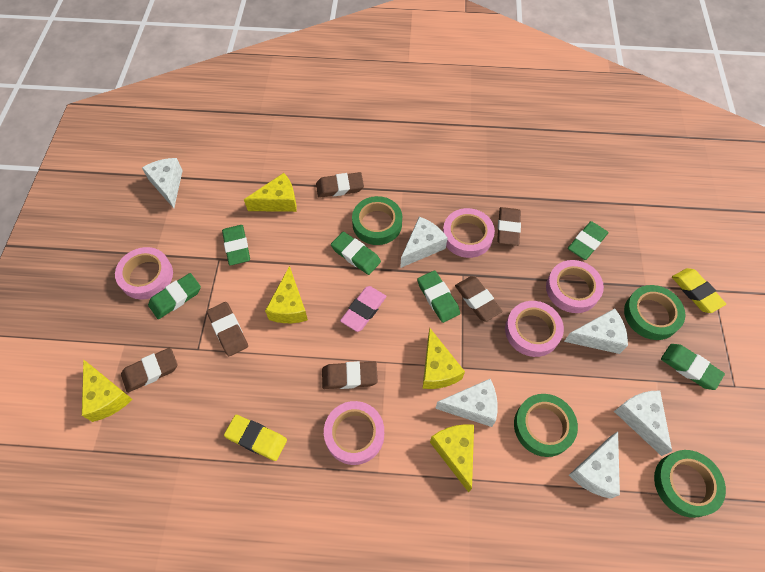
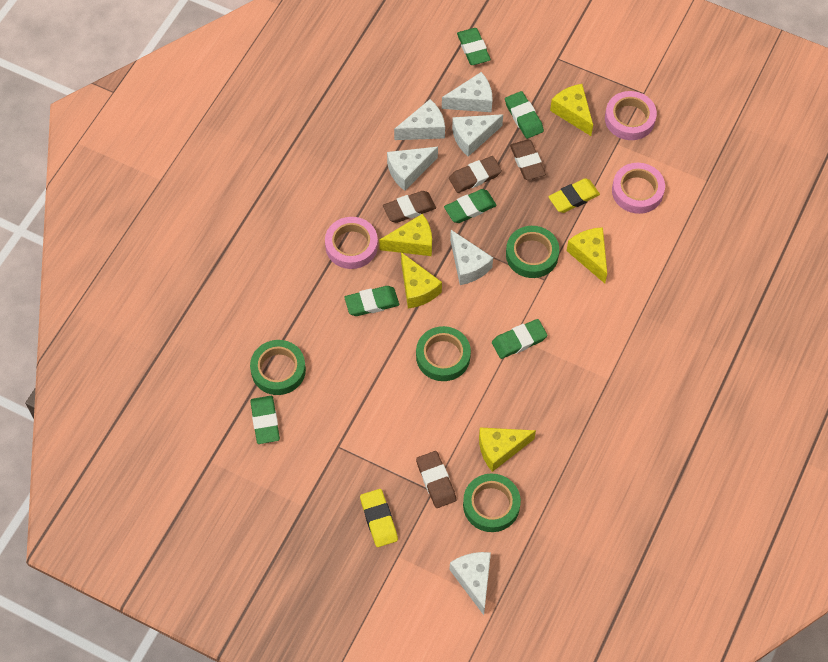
brown eraser: [121,347,178,393] [207,302,248,356] [316,172,364,198] [322,361,378,389] [455,276,503,321] [497,207,521,246] = 6 -> [383,191,436,223] [416,451,456,508] [449,156,502,193] [510,140,546,180] = 4
pink eraser: [340,286,387,332] = 1 -> none = 0
pink tape: [115,247,173,300] [324,401,384,465] [443,208,495,258] [505,301,564,357] [546,260,604,313] = 5 -> [325,217,378,269] [605,91,657,140] [612,163,665,214] = 3

